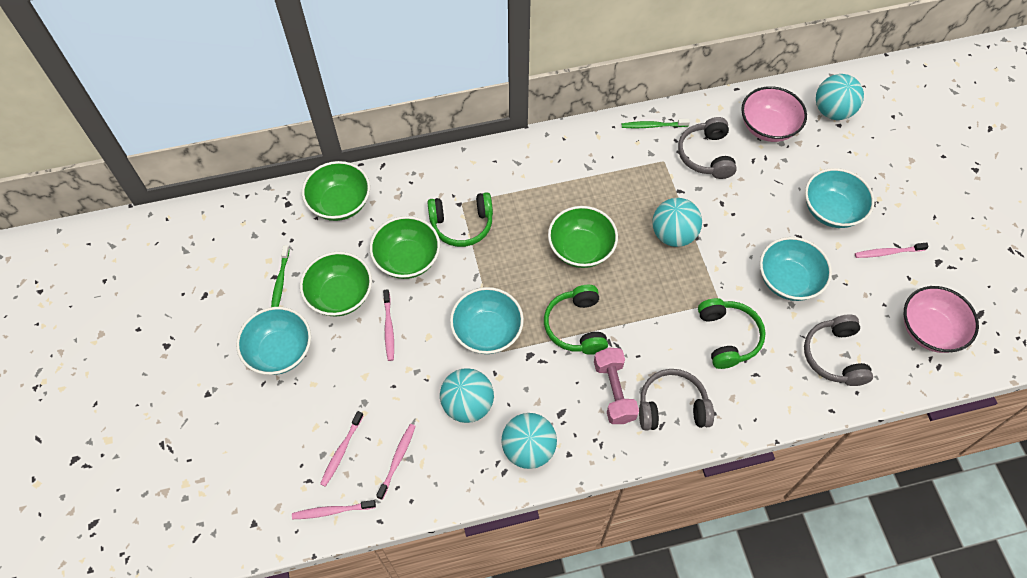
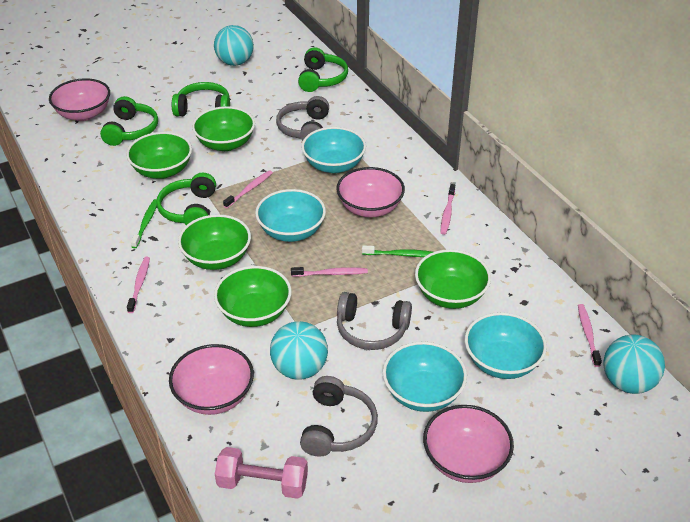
green bowl: [300,252,372,317] [302,161,370,221] [370,216,440,279] [548,206,618,268] = 4 -> [126,132,192,179] [178,214,251,270] [192,106,255,151] [214,266,292,327] [415,249,491,309] = 5
green headphones: [427,192,493,247] [544,285,608,355] [698,298,766,369] = 3 -> [100,96,158,146] [156,173,216,225] [172,82,230,116] [298,47,348,92] = 4
pink bowl: [741,86,807,142] [904,286,979,353] = 2 -> [49,78,110,121] [169,344,254,415] [336,167,405,217] [423,405,514,483] = 4
turquoise ball: [440,368,494,423] [501,413,557,469] [652,198,702,247] [816,74,864,120] = 4 -> [214,25,254,66] [270,321,328,380] [603,335,665,394] = 3

